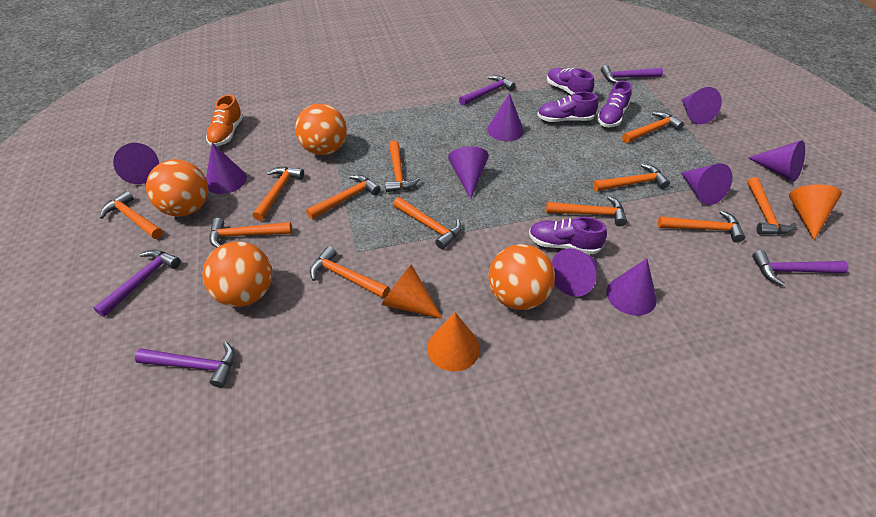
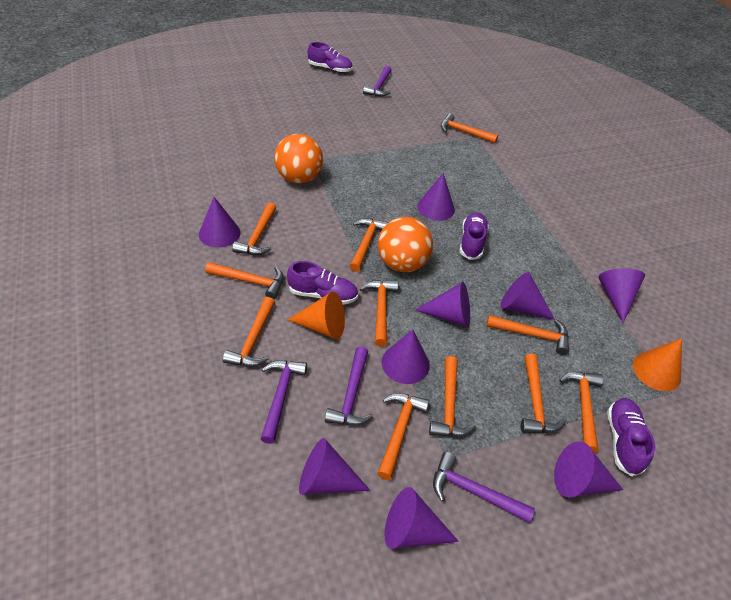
orange ball: [146,159,208,216] [202,242,272,307] [295,103,347,155] [488,244,555,310] = 4 -> [274,134,323,184] [378,217,433,272] = 2
orange cone: [381,264,443,319] [427,312,480,372] [789,184,842,240] = 3 -> [288,292,345,339] [633,338,682,391] = 2
orange hammer: [100,190,163,239] [210,218,292,248] [253,167,304,221] [306,175,381,219] [310,246,390,298] [385,141,420,192] [393,197,462,249] [546,196,627,226] [593,164,670,192] [622,112,684,143] [658,210,745,242] [747,177,796,235] = 12 -> [205,262,284,299] [223,297,275,367] [232,202,276,255] [349,218,389,272] [360,280,398,347] [377,393,430,480] [429,356,476,437] [441,113,498,143] [486,315,569,355] [521,354,566,433] [559,372,603,453] = 11
orange shoe: [206,95,243,146] = 1 -> none = 0
purple hammer: [94,250,181,317] [135,342,235,388] [459,75,515,106] [601,65,663,83] [752,250,849,286] = 5 -> [261,360,307,444] [325,346,373,426] [363,66,391,97] [433,452,535,523] = 4

